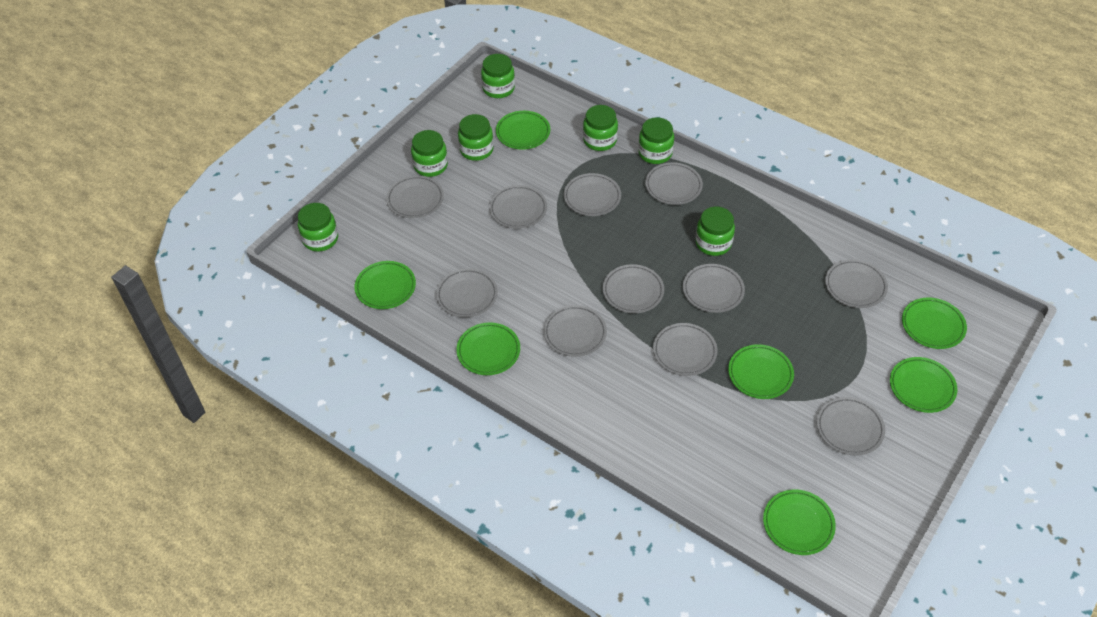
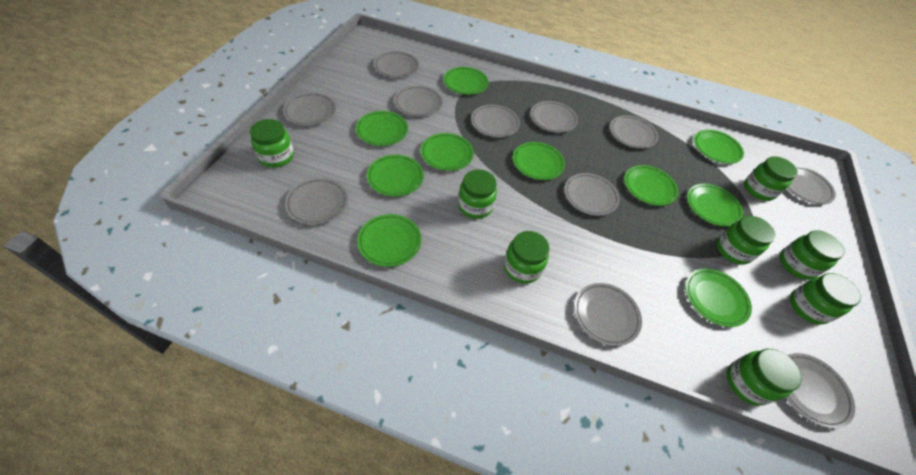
green jar: [298,203,338,252] [411,130,448,177] [458,114,494,161] [481,54,515,98] [583,105,618,151] [638,117,674,164] [695,207,735,256] = 7 -> [250,119,294,167] [458,169,497,219] [504,231,550,284] [717,216,775,265] [727,349,802,406] [744,156,798,201] [780,230,845,279] [790,273,861,325] = 8
green plate: [355,261,416,309] [456,322,520,375] [496,111,550,150] [728,344,794,399] [763,490,836,555] [890,357,957,413] [902,298,967,349] = 7 -> [356,111,408,146] [357,214,421,267] [367,155,424,196] [421,133,474,171] [444,67,489,95] [513,142,565,180] [624,165,679,206] [685,268,752,327] [687,184,743,227] [694,130,744,164] = 10

